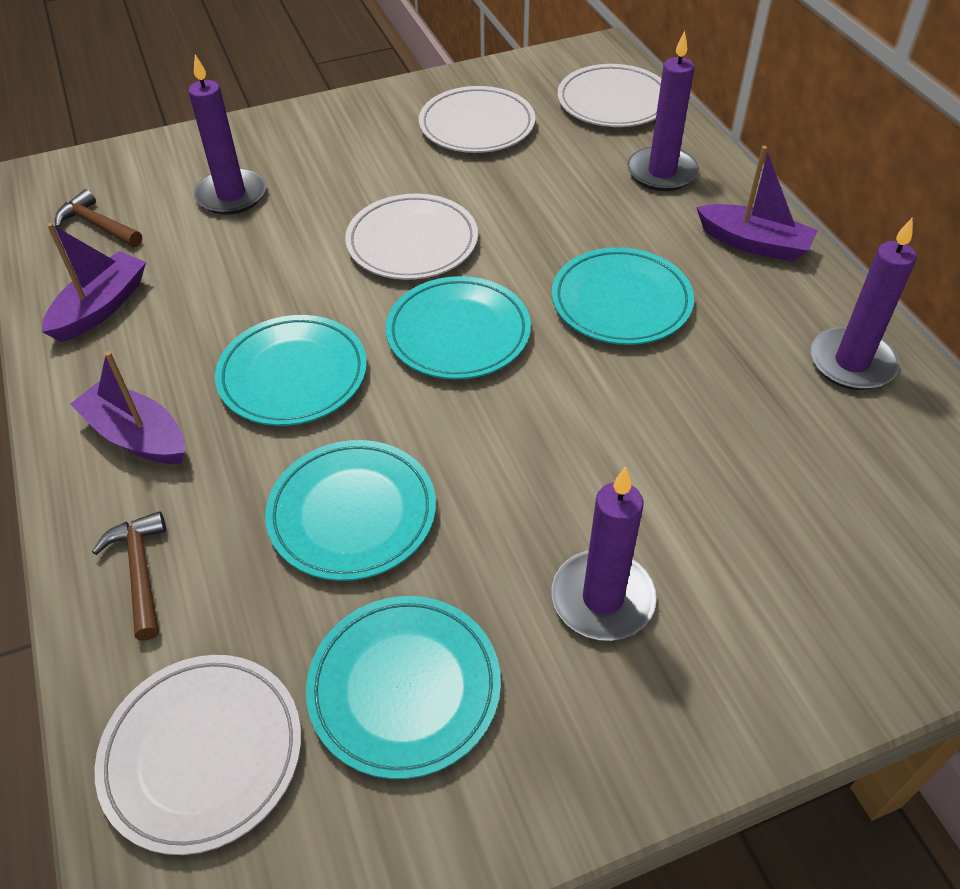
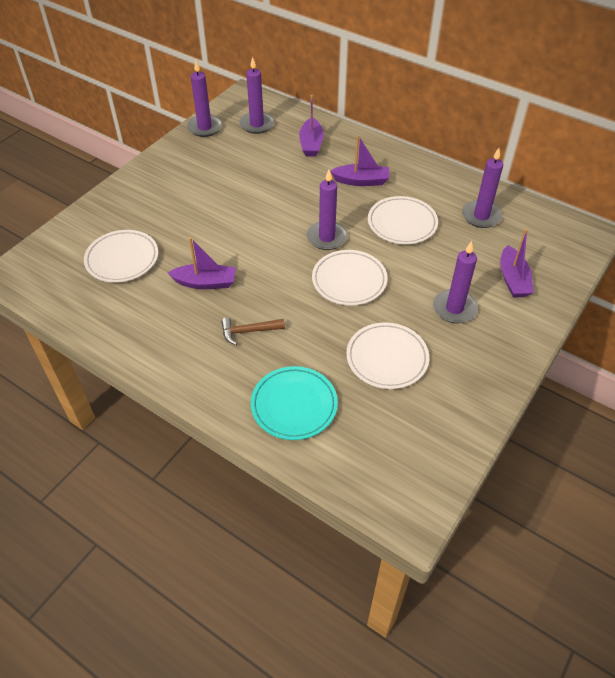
brown hammer: [55,189,142,247] [92,511,166,641] = 2 -> [221,317,285,345] = 1
purple boat: [42,223,146,342] [70,351,184,464] [696,146,818,262] = 3 -> [168,237,236,289] [299,95,324,157] [330,135,389,186] [500,229,534,298] = 4
purple candle: [188,55,266,215] [552,467,657,641] [627,31,699,191] [810,217,917,390] = 4 -> [187,61,222,137] [239,57,274,134] [307,170,348,250] [433,241,478,323] [462,148,503,228] = 5
turquoise plate: [215,315,367,426] [265,440,436,581] [306,596,501,779] [386,276,531,379] [552,247,694,345] = 5 -> [251,366,338,440] = 1

